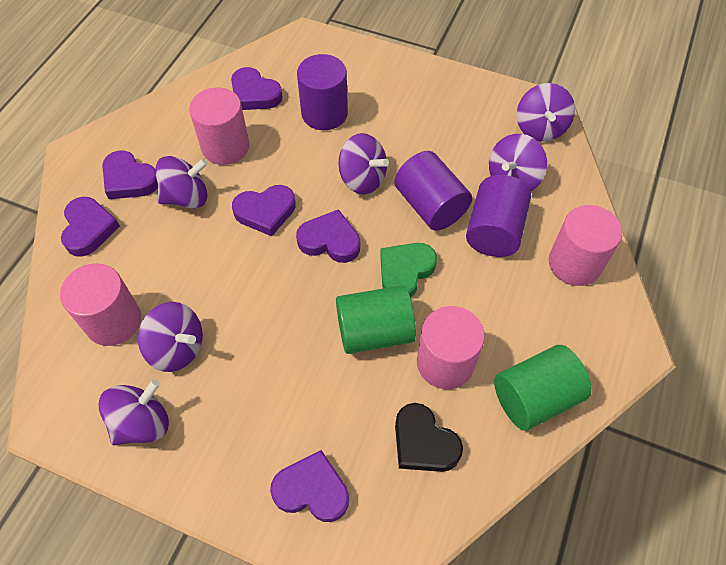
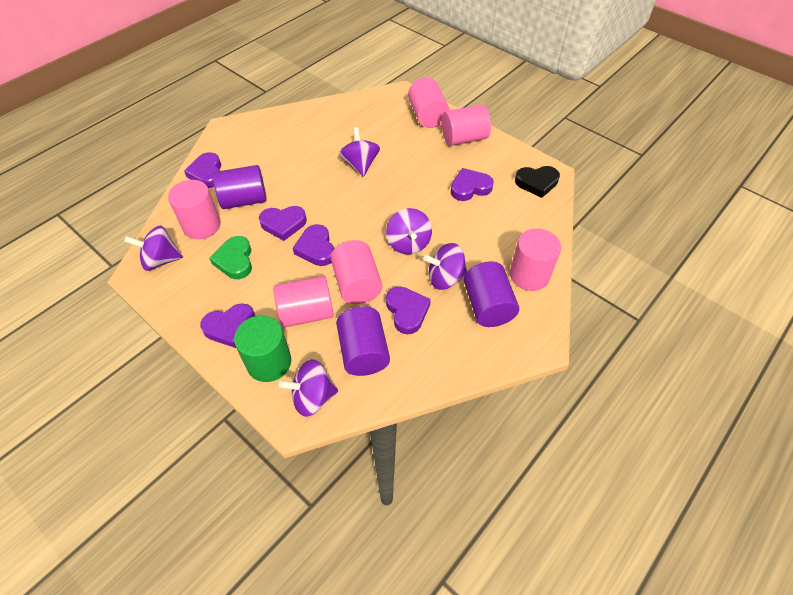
green cylinder: [336,285,416,354] [494,345,592,431] = 2 -> [234,315,291,382] = 1
pink cylinder: [60,263,141,346] [189,87,249,165] [417,306,485,389] [549,205,622,286] = 4 -> [168,180,221,239] [273,276,334,328] [331,240,382,304] [408,77,449,128] [441,104,491,146] [510,229,561,291] = 6
purple spinning top: [99,379,169,446] [138,302,203,372] [155,156,208,209] [338,133,389,194] [489,134,547,191] [517,83,575,142] = 6 -> [124,226,183,271] [279,359,338,417] [339,127,380,177] [386,208,432,255] [423,243,467,290] = 5

